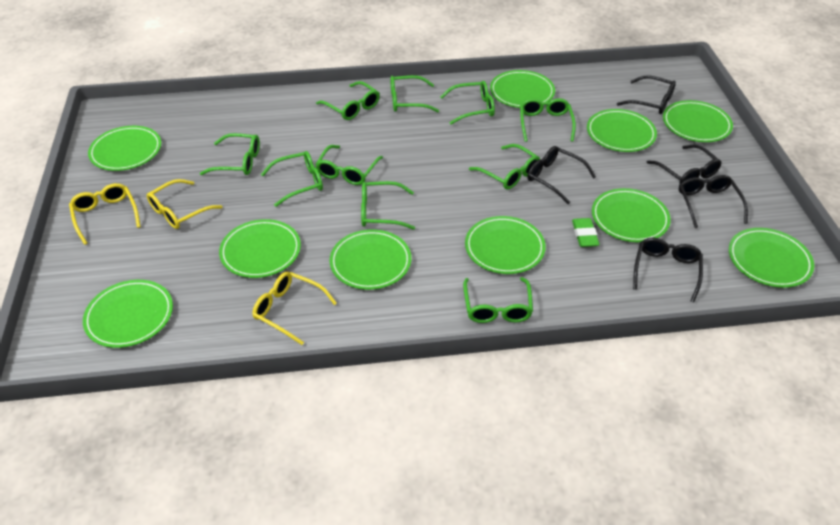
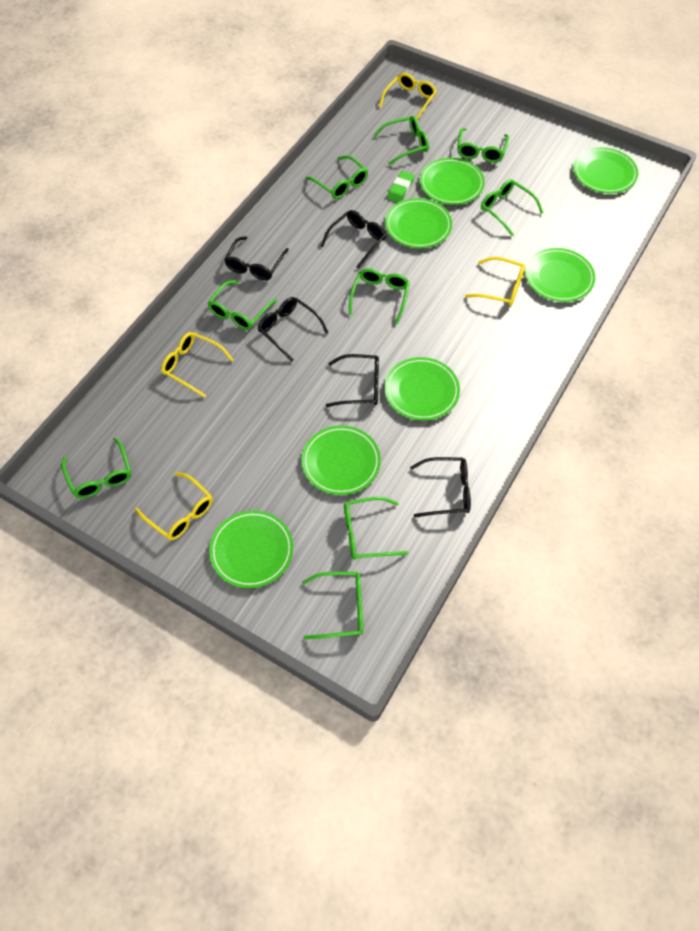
green glasses: [200,133,260,175] [261,151,323,207] [315,145,383,185] [316,81,380,120] [361,181,415,230] [390,75,439,112] [440,81,495,125] [463,277,533,323] [469,144,540,190] [520,98,576,142] = 10 -> [61,438,131,498] [207,280,277,330] [302,571,363,640] [306,155,368,199] [344,497,408,560] [349,268,410,325] [373,116,429,165] [457,128,509,163] [481,179,544,236] = 9
green plate: [83,280,173,348] [88,126,161,171] [219,219,301,278] [330,229,411,290] [465,216,546,274] [490,70,555,108] [587,109,657,152] [592,188,671,242] [663,100,733,142] [729,228,814,288] = 10 -> [209,510,293,588] [302,425,381,495] [384,357,460,421] [385,198,452,248] [420,158,485,205] [525,248,596,302] [573,147,638,193] = 7
yellow glasses: [69,183,141,245] [147,179,223,229] [252,272,337,345] = 3 -> [135,472,213,540] [161,332,233,397] [379,73,437,120] [465,256,525,306] = 4

